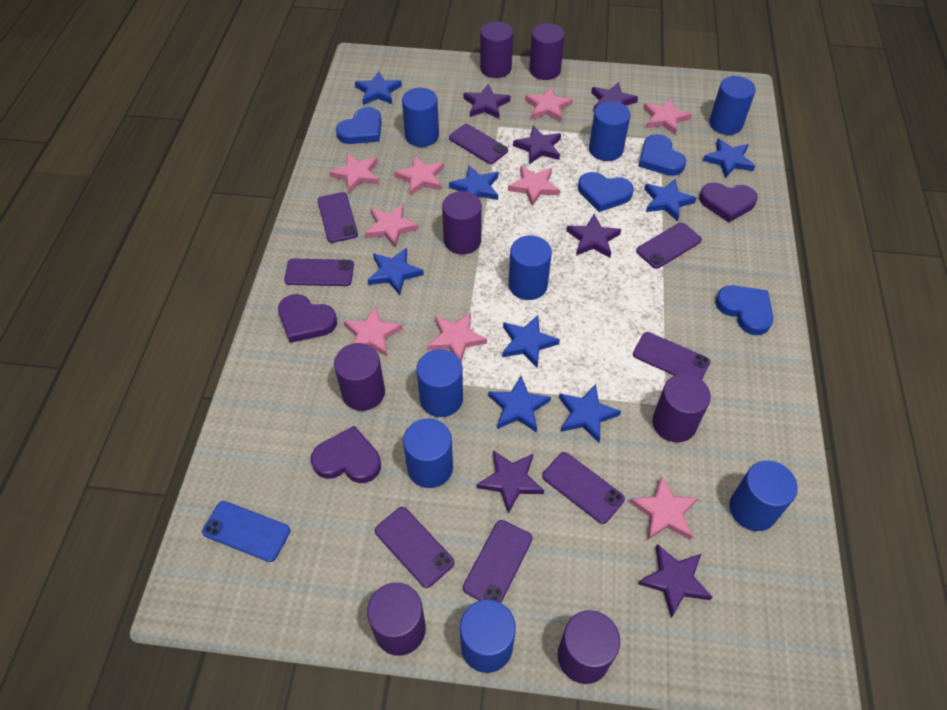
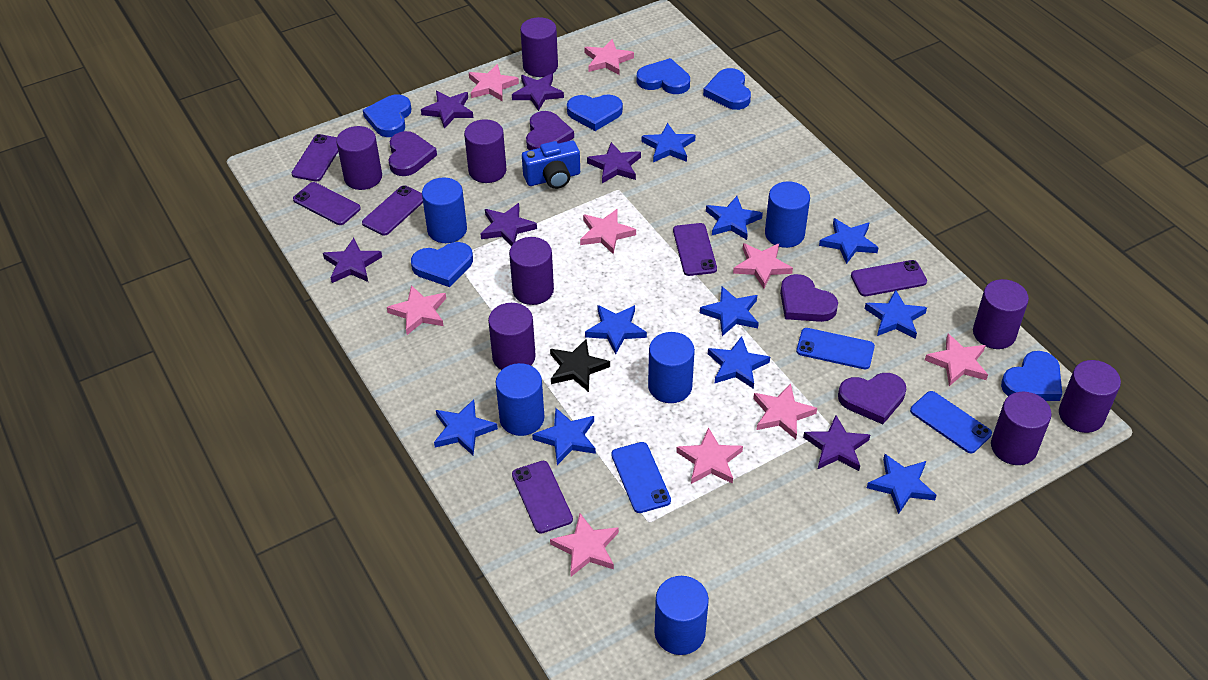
black star: none = 0 -> [550,339,610,392] = 1
blue camera: none = 0 -> [522,140,580,189] = 1
blue cylinder: [402,88,439,147] [403,418,453,488] [417,349,463,417] [460,599,516,673] [508,235,552,300] [589,101,631,161] [709,76,756,135] [730,461,798,531] = 8 -> [422,178,467,243] [496,363,544,436] [648,332,695,403] [654,576,709,655] [765,181,810,248] = 5
blue heart: [336,107,382,144] [578,172,634,212] [638,134,686,176] [715,285,773,335] = 4 -> [363,94,411,137] [411,242,473,287] [567,94,623,131] [637,58,690,94] [703,68,751,110] [1001,351,1062,401] = 6
blue phone: [202,501,290,562] = 1 -> [611,442,671,513] [796,328,875,369] [910,391,992,453] = 3
blue star: [355,71,402,105] [368,248,424,295] [449,165,498,200] [488,376,551,432] [502,315,560,367] [559,384,621,443] [644,178,696,221] [703,138,755,178] = 8 -> [434,399,498,456] [532,408,596,465] [585,305,647,354] [642,123,696,162] [700,286,759,336] [706,196,763,240] [708,336,770,389] [819,218,879,264] [865,290,927,339] [867,454,937,514] = 10
purple cylinder: [334,343,385,411] [367,583,426,656] [442,191,482,254] [480,22,513,78] [529,23,565,80] [558,610,620,684] [652,374,711,442] = 7 -> [336,126,382,190] [464,119,506,183] [488,303,536,370] [509,237,554,305] [520,17,558,77] [973,279,1029,349] [991,392,1052,465] [1059,360,1121,433] = 8
purple heart: [278,294,337,343] [311,426,381,483] [699,183,758,222] = 3 -> [389,131,437,176] [526,111,574,150] [780,274,838,322] [838,373,906,424] = 4
purple phone: [284,259,354,286] [317,192,358,243] [375,507,454,588] [449,124,508,164] [463,520,532,603] [542,452,625,524] [633,332,710,380] [636,222,702,269] = 8 -> [292,134,338,182] [293,182,361,225] [362,185,423,236] [512,461,573,534] [673,223,717,276] [851,260,927,296] = 6

